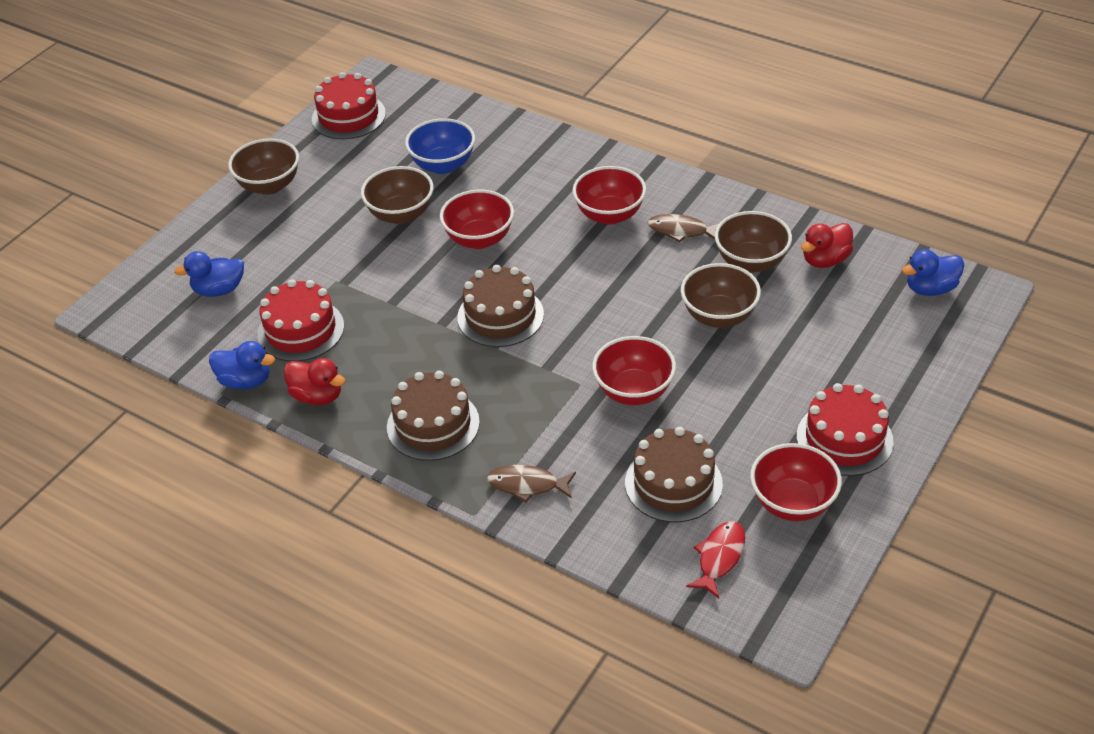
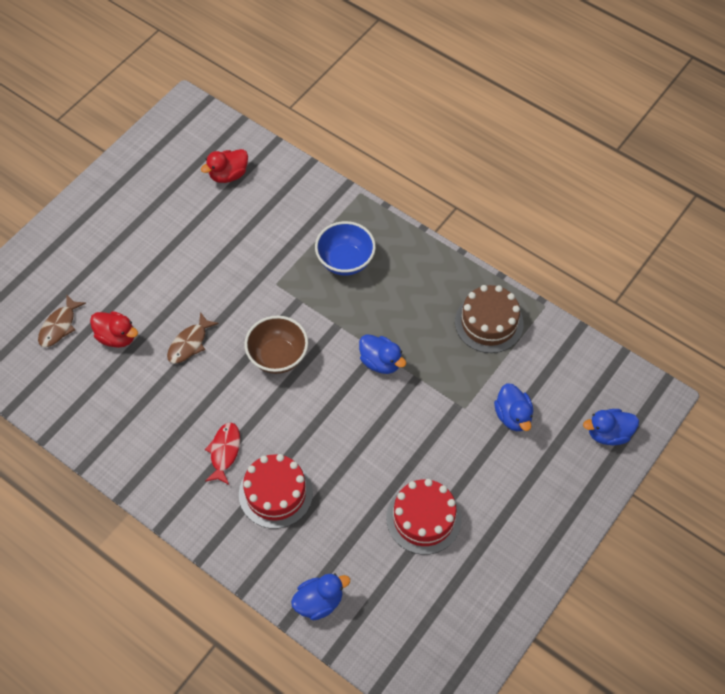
blue duck: [174,251,244,297] [209,341,275,389] [902,249,964,296] = 3 -> [291,574,350,620] [359,334,406,374] [494,383,533,431] [583,409,639,445] = 4
brown bowl: [228,138,299,195] [361,166,434,224] [681,263,761,328] [715,211,792,272] = 4 -> [245,316,308,374] = 1
brown cake: [387,371,480,461] [457,265,544,347] [625,427,723,522] = 3 -> [455,285,524,353] = 1
red bowl: [440,190,514,249] [572,166,646,225] [592,336,676,405] [750,443,842,521] = 4 -> none = 0
red cake: [257,279,344,361] [312,72,386,139] [797,383,894,476] = 3 -> [239,454,313,529] [386,479,462,555] = 2

